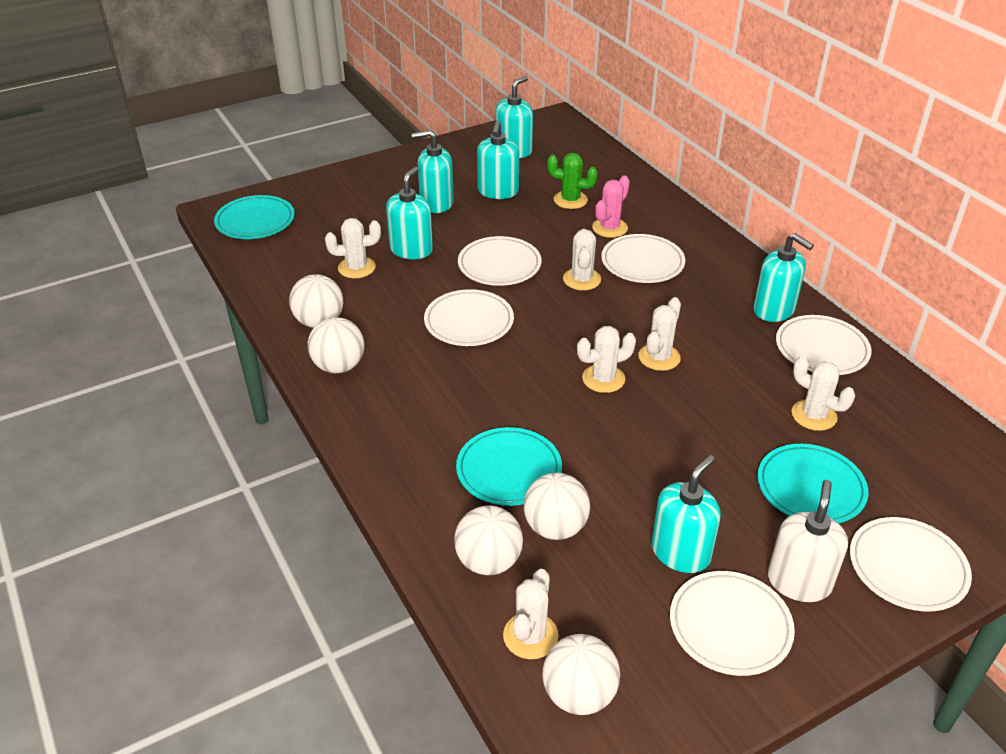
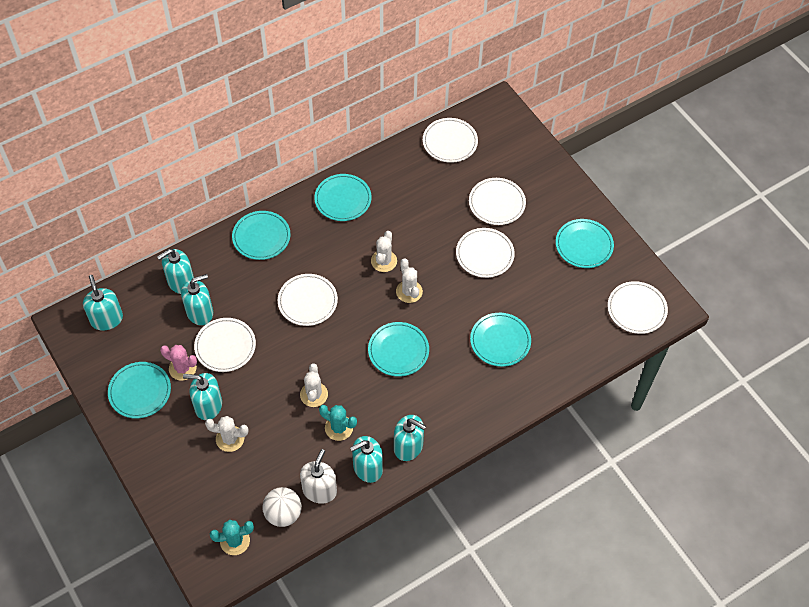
green cactus: [547,153,598,209] = 1 -> none = 0
turquoise cactus: none = 0 -> [209,520,254,555] [319,405,357,441] = 2
turquoise plate: [214,195,295,239] [456,427,562,506] [758,444,868,523] = 3 -> [108,362,171,419] [232,211,290,260] [314,174,372,221] [368,322,429,377] [470,313,531,367] [556,219,614,268] = 6
white ball: [289,274,343,328] [308,317,364,373] [454,506,523,575] [524,473,590,540] [542,634,620,715] = 5 -> [262,487,302,527] = 1
white cactus: [325,218,381,278] [503,569,559,659] [563,229,601,291] [577,326,636,393] [638,297,681,371] [792,356,855,431] = 6 -> [205,416,248,452] [300,364,328,407] [371,231,397,272] [396,258,423,303] = 4

